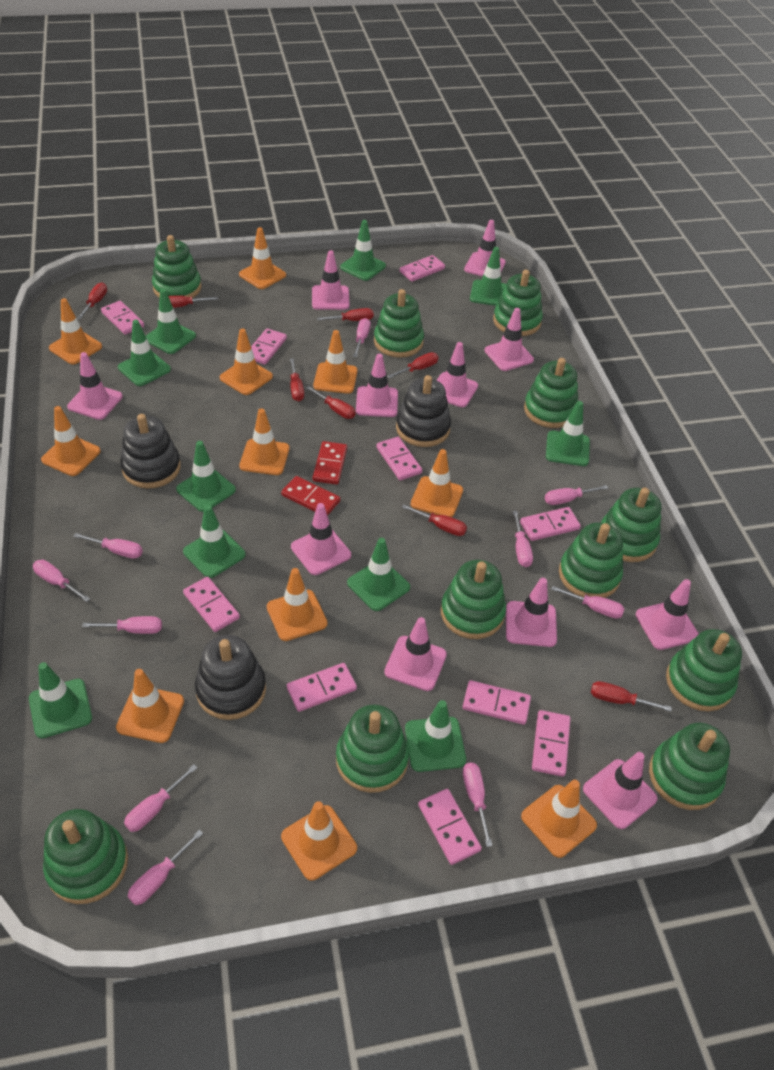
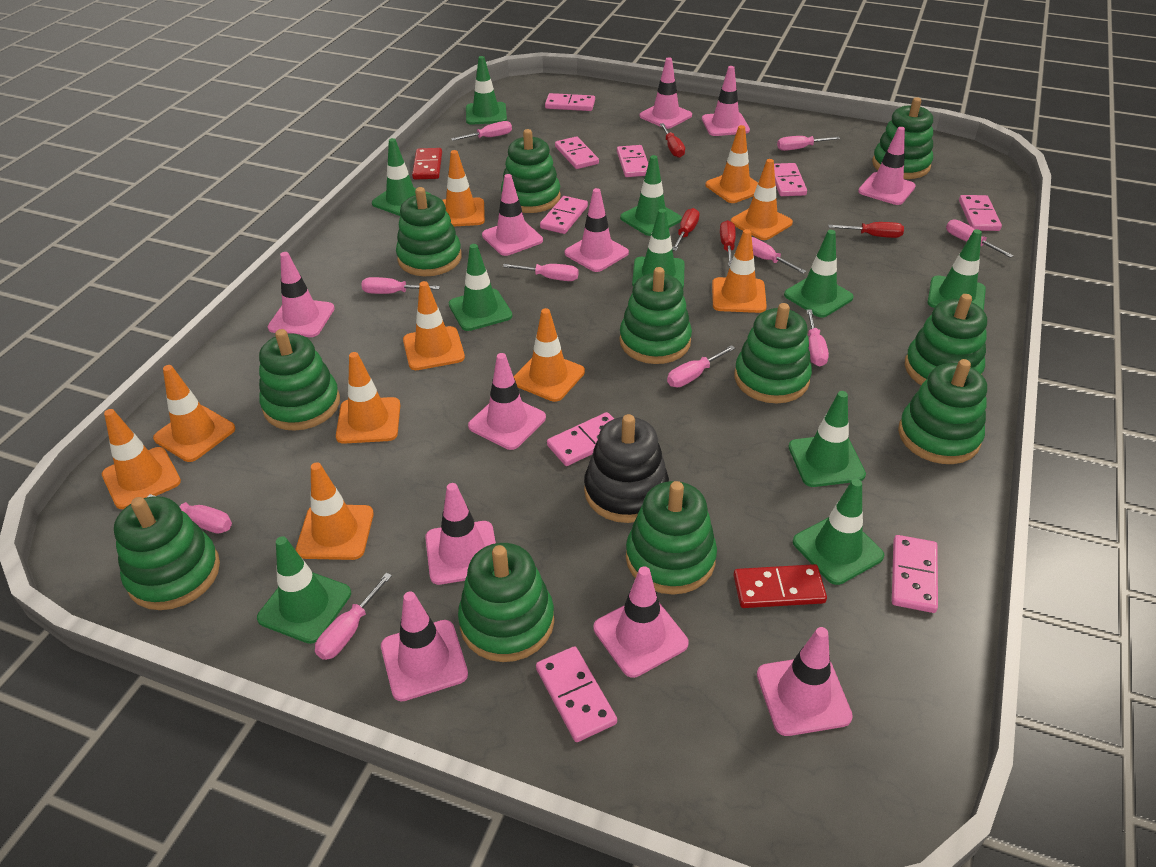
black stacking toy: [120,414,181,489] [195,635,266,720] [396,375,451,447] = 3 -> [584,414,669,523] = 1
orange traffic cone: [41,406,101,476] [49,298,102,364] [116,669,184,743] [220,329,273,395] [239,227,286,289] [239,408,290,475] [267,568,328,641] [281,801,357,881] [313,330,358,394] [411,449,463,517] [521,780,597,858] = 11 -> [102,409,181,509] [153,365,235,462] [296,463,374,560] [336,352,400,444] [403,281,465,370] [442,150,485,226] [513,308,585,402] [706,125,758,203] [712,229,767,313] [730,159,793,240] = 10
pink domino: [101,301,144,335] [183,577,240,632] [251,328,287,365] [287,663,357,712] [376,437,422,480] [400,255,445,282] [418,789,482,865] [463,680,531,725] [520,507,581,541] [532,710,571,777] = 10 -> [536,646,617,742] [540,196,588,234] [545,93,595,111] [547,412,614,466] [555,137,599,169] [617,145,648,177] [774,163,807,196] [892,535,938,613] [959,195,1002,231] = 9
red screwdriver: [77,283,107,319] [169,295,218,308] [290,358,304,401] [306,386,356,419] [317,308,374,321] [387,352,438,378] [402,504,467,536] [591,681,672,712] = 8 -> [660,123,685,158] [672,208,700,251] [720,220,736,267] [828,222,904,238] = 4

